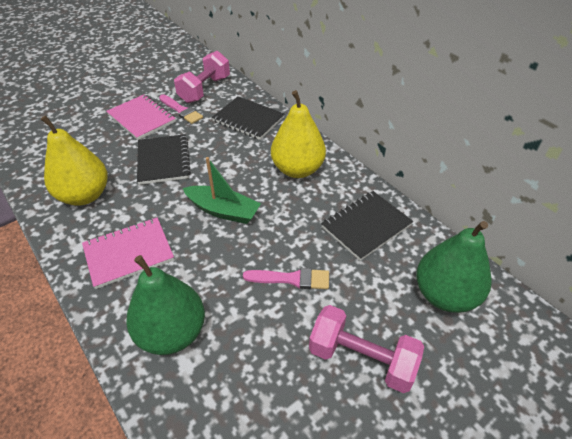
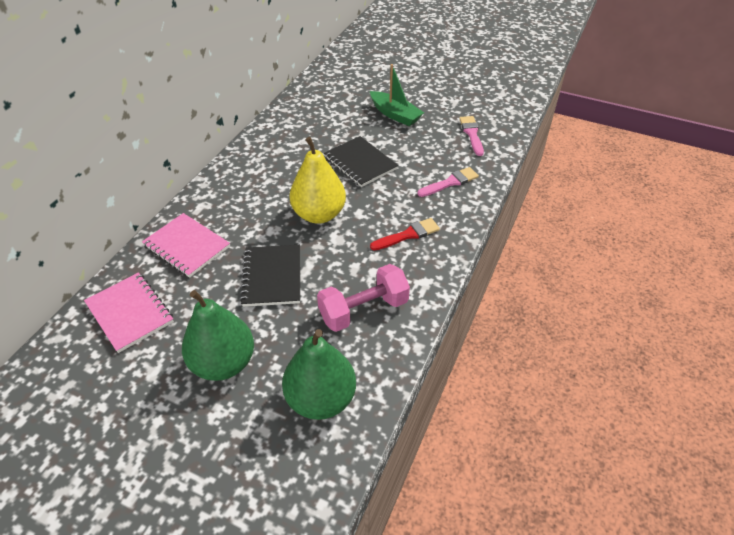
black notebook: [137,134,191,185] [212,96,285,140] [321,191,413,261] = 3 -> [240,245,300,307] [324,136,398,187] = 2
pink dumbbell: [174,51,230,103] [309,305,424,393] = 2 -> [317,264,410,332] = 1
red brush: none = 0 -> [370,218,440,251] = 1
yellow pear: [41,115,108,206] [271,90,326,178] = 2 -> [290,137,346,224] = 1

